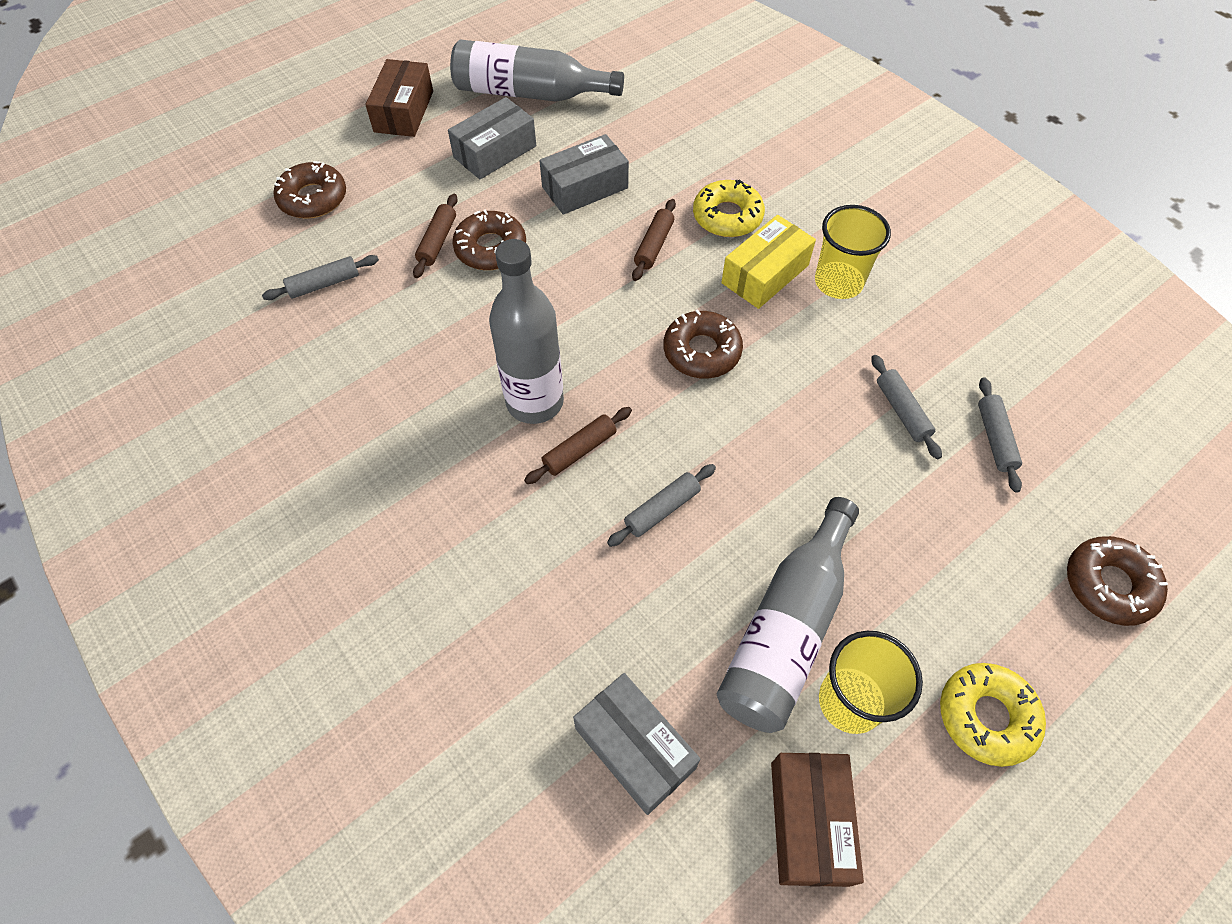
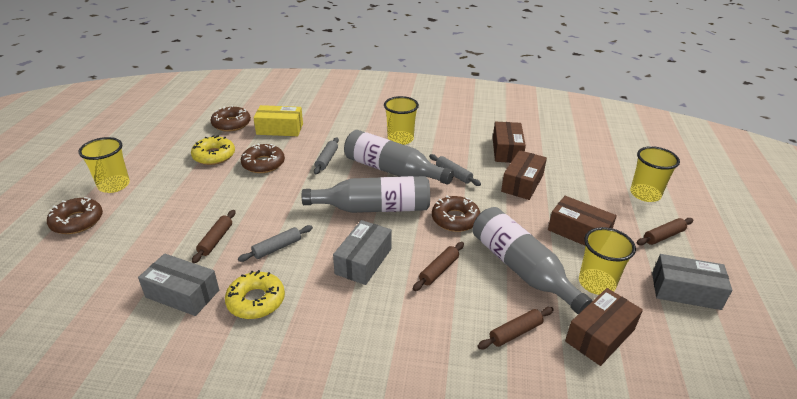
brown box: [365,59,433,137] [771,753,864,887] = 2 -> [493,122,526,163] [501,150,547,200] [548,196,617,246] [565,288,643,366] = 4
brown rolling pin: [413,194,458,278] [524,407,632,484] [632,199,676,281] = 3 -> [192,210,235,263] [413,242,464,291] [477,307,554,349] [637,218,693,245] = 4
grey rolling pin: [262,255,379,300] [607,464,716,547] [871,355,942,459] [978,377,1022,493] = 4 -> [238,225,313,262] [314,137,339,175] [429,154,481,186] = 3
yellow cup: [815,205,891,299] [819,631,923,734] = 2 -> [79,137,130,193] [384,96,419,145] [579,227,636,295] [630,146,680,202] = 4

